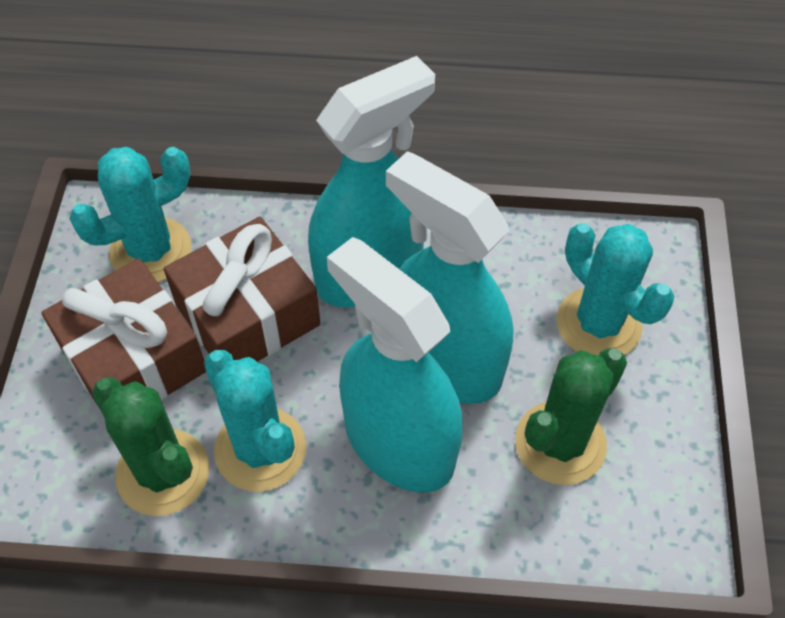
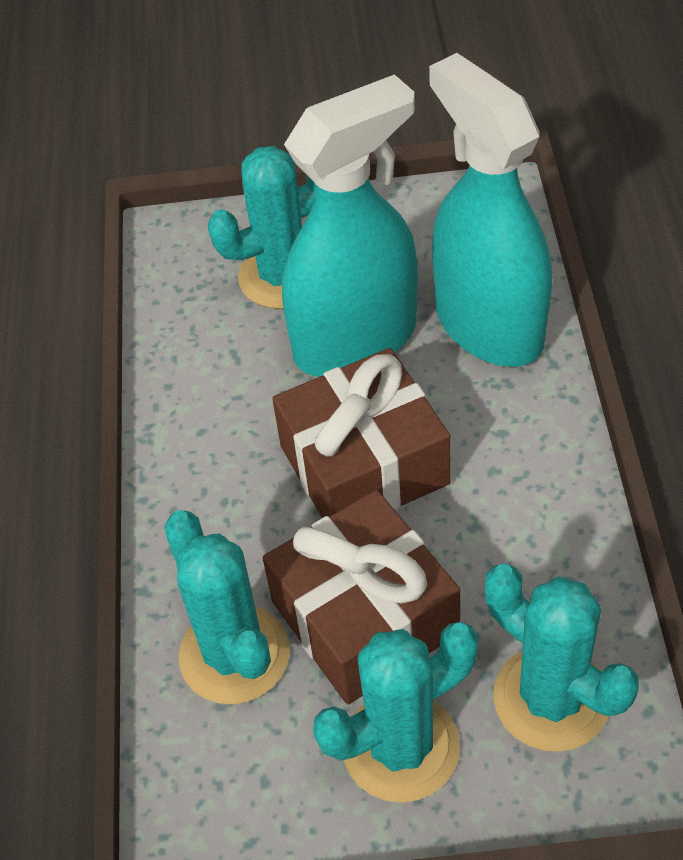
green cactus: [92,377,209,516] [515,348,627,485] = 2 -> none = 0
turquoise cactus: [69,147,191,282] [204,350,306,492] [557,223,674,356] = 3 -> [164,510,290,705] [208,146,316,309] [313,622,478,803] [485,564,639,752] = 4
turquoise spray bottle: [308,56,435,307] [327,237,463,492] [386,151,513,404] = 3 -> [282,74,418,377] [429,53,552,367] = 2

